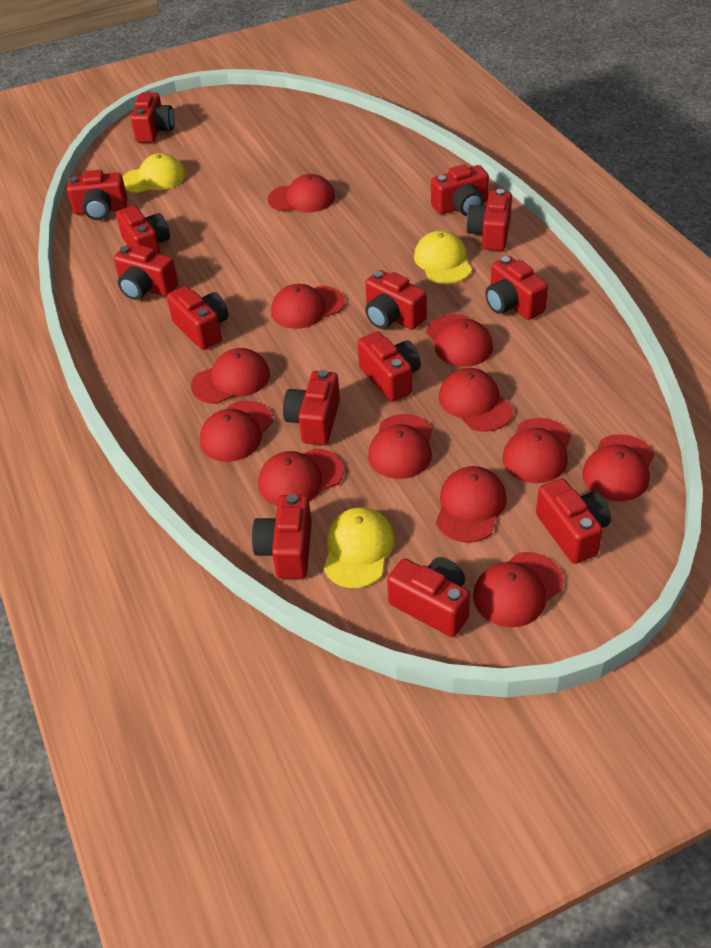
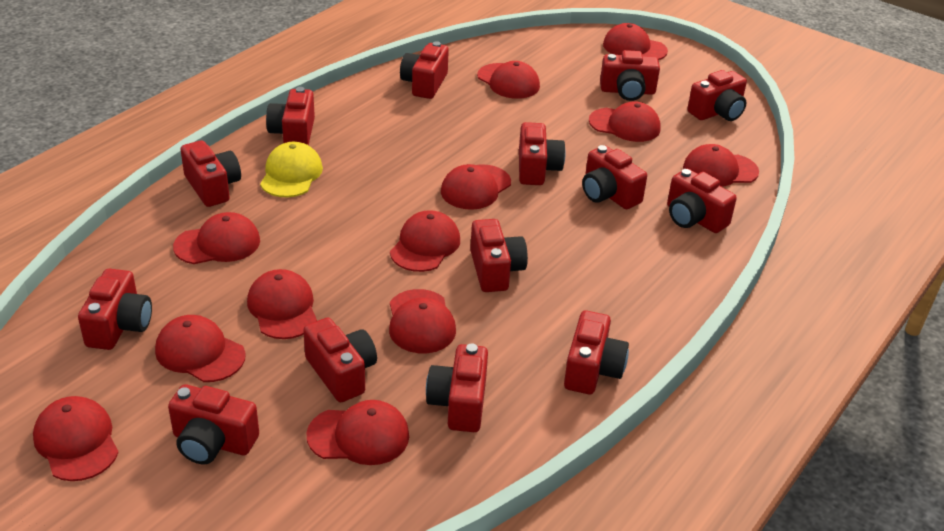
yellow cap: [122,153,186,193] [324,507,395,588] [414,231,472,284] = 3 -> [260,142,323,197] = 1

